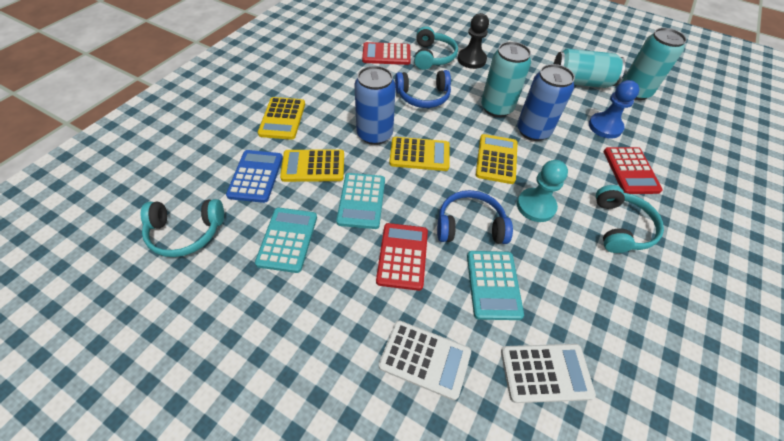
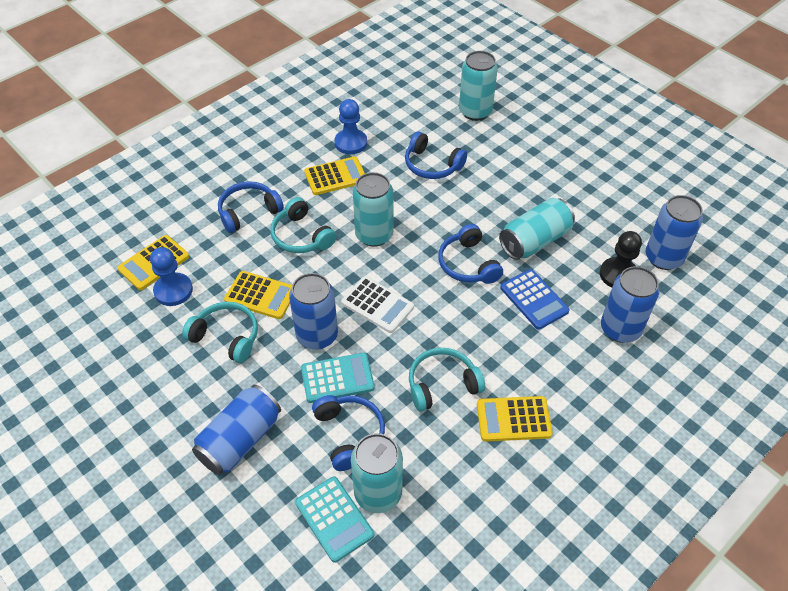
blue can: [354,66,396,145] [517,64,575,141] = 2 -> [192,385,281,475] [289,273,338,350] [601,266,659,343] [646,195,703,270] = 4
blue headphones: [395,70,451,108] [437,190,513,244] = 2 -> [218,181,284,233] [312,395,385,471] [405,132,467,179] [438,224,503,284] = 4
blue pawn: [589,80,639,139] = 1 -> [150,247,193,306] [335,99,367,154] = 2
red calculator: [362,42,411,65] [376,223,428,291] [604,147,663,194] = 3 -> none = 0
turquoise calculator: [255,208,317,273] [336,173,385,229] [467,251,524,320] = 3 -> [295,476,374,562] [301,353,375,403] = 2
turquoise can: [481,42,531,117] [554,49,625,88] [622,28,687,100] = 3 -> [351,433,403,513] [353,172,393,247] [459,51,498,121] [499,198,575,260] = 4
turquoise pawn: [517,160,568,222] = 1 -> none = 0
white calculator: [379,320,471,400] [501,344,596,403] = 2 -> [341,276,414,333] = 1

